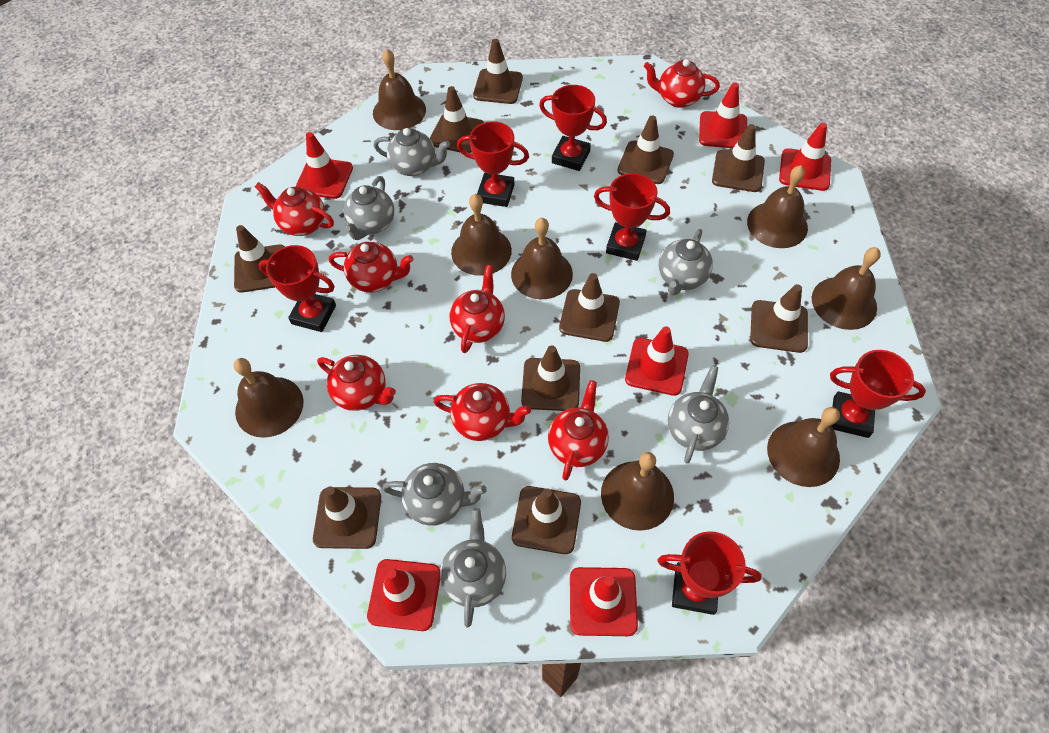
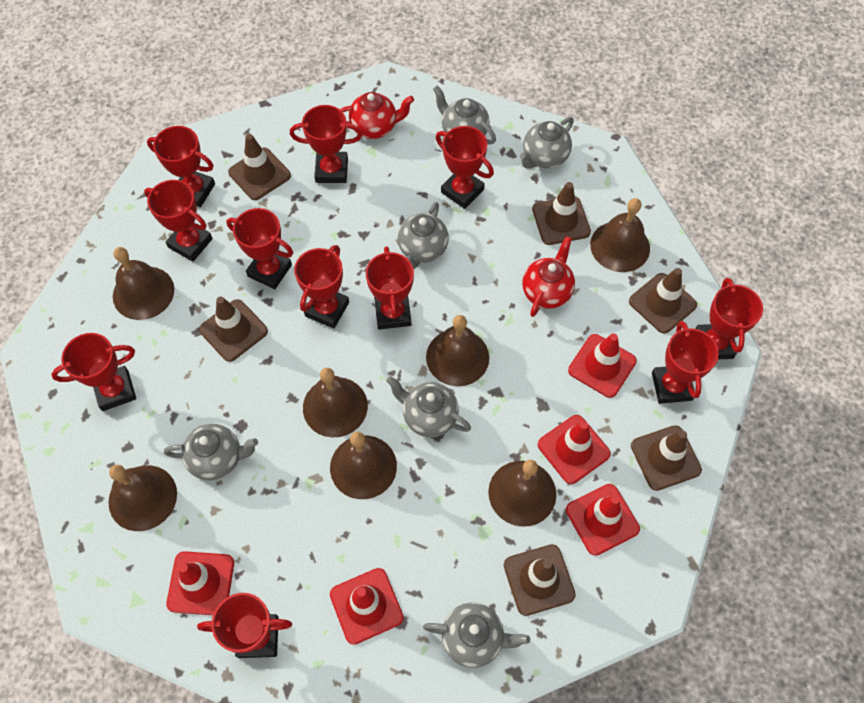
brown bell: [234,358,303,438] [373,49,426,130] [451,194,512,276] [511,218,573,299] [601,452,674,531] [747,165,808,248] [767,407,840,487] [812,247,881,330] = 8 -> [108,465,177,531] [113,247,174,320] [303,368,368,437] [330,432,397,499] [426,315,489,386] [488,460,556,527] [590,198,650,272] = 7
brown traffic cone: [234,225,285,293] [313,486,381,549] [430,86,484,153] [473,39,523,104] [512,486,581,554] [521,345,580,411] [559,273,620,342] [618,115,674,184] [712,124,765,192] [750,284,808,353] = 10 -> [199,296,268,362] [228,134,291,200] [504,544,576,616] [532,182,591,245] [629,268,697,333] [631,425,702,491] = 6
red teapot: [255,182,334,236] [317,355,396,411] [329,242,413,293] [434,383,531,441] [450,265,505,353] [548,380,609,481] [644,59,720,108] = 7 -> [340,92,414,139] [522,236,575,317] = 2
red traffic cone: [295,132,353,199] [367,559,440,631] [570,567,638,636] [625,326,689,396] [699,82,747,148] [779,123,831,191] = 6 -> [166,551,234,615] [330,568,404,645] [538,415,611,484] [566,484,640,556] [568,333,637,398] = 5
red trophy: [258,245,336,332] [457,121,529,207] [539,85,607,171] [594,173,670,261] [657,531,762,615] [830,350,926,438] = 6 -> [51,333,136,411] [144,180,213,262] [147,126,215,207] [197,593,292,658] [226,208,293,289] [290,105,362,183] [294,245,349,328] [366,246,414,330] [436,126,494,209] [652,321,719,404] [695,278,763,359] = 11

